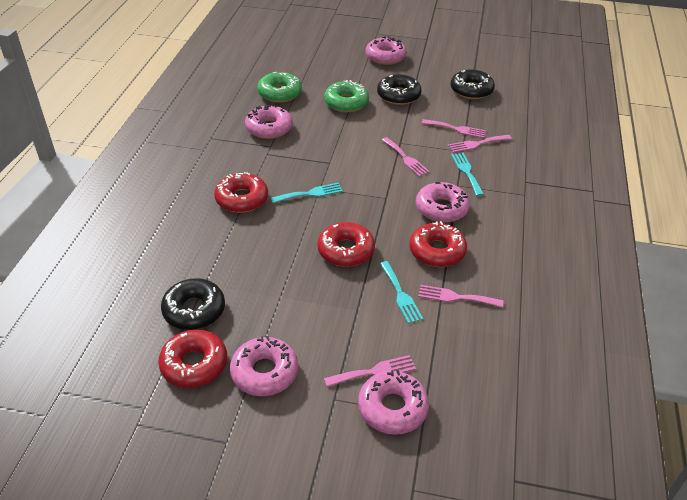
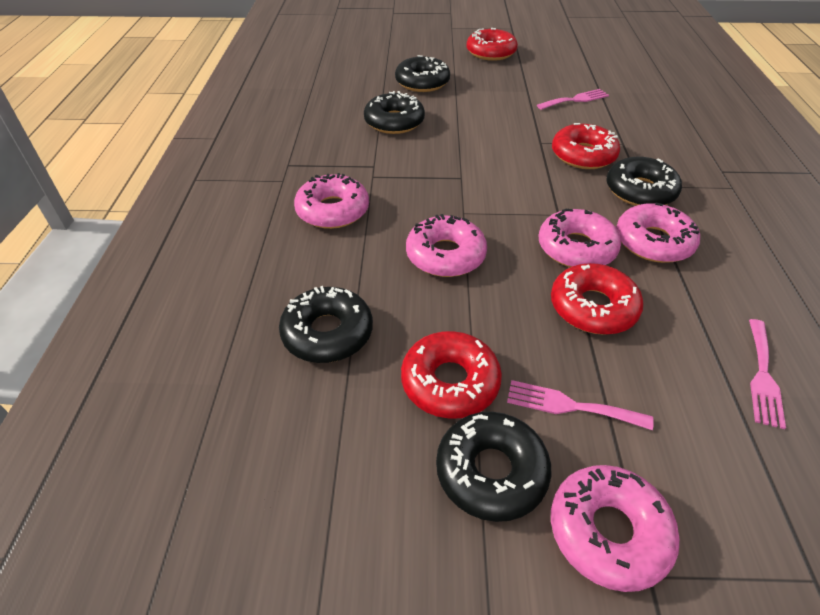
black donut: [161,278,225,330] [377,74,422,105] [450,69,495,99] = 3 -> [279,286,373,363] [364,91,425,134] [395,55,450,92] [436,412,551,522] [606,157,682,206] = 5
green donut: [257,72,302,103] [324,80,369,112] = 2 -> none = 0
pink fork: [324,355,416,387] [382,137,430,177] [418,285,504,308] [421,119,486,138] [448,135,512,153] = 5 -> [507,380,654,430] [537,89,609,110] [749,319,786,429] = 3
turquoise fork: [271,183,343,203] [380,261,423,324] [451,153,484,196] = 3 -> none = 0

